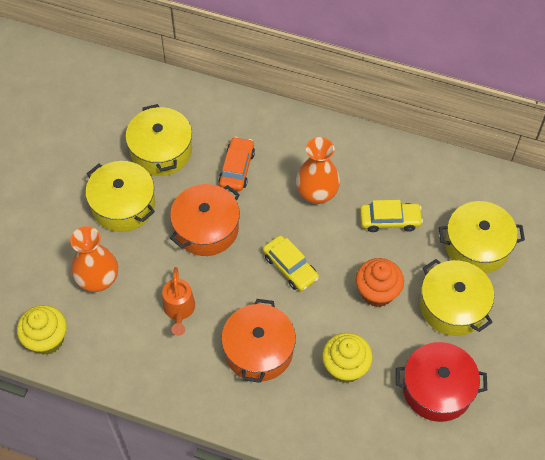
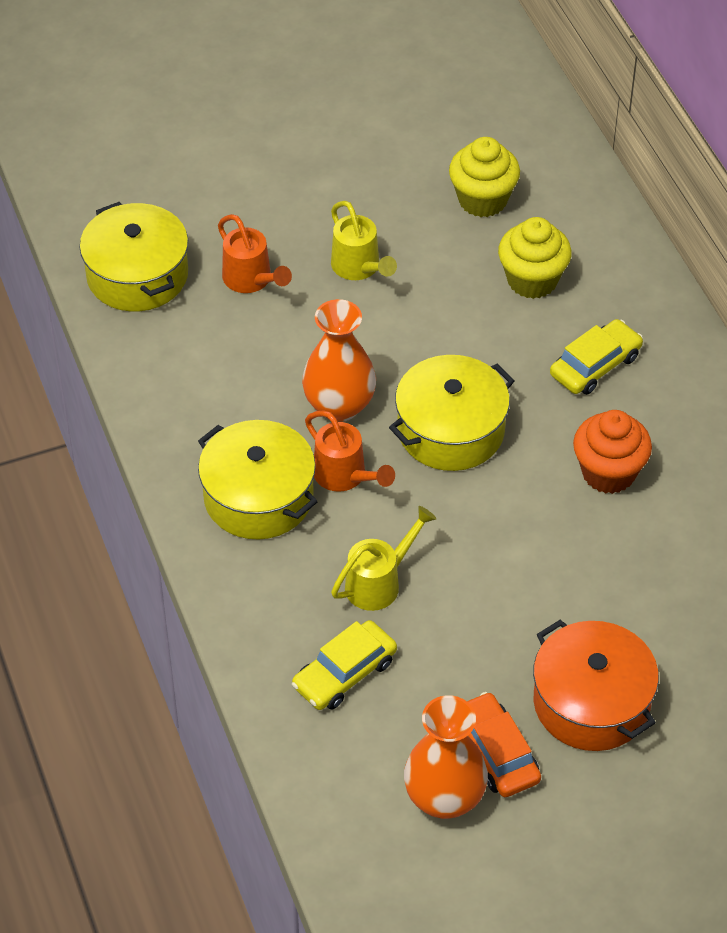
orange pot: [170,184,240,256] [221,299,296,383] = 2 -> [533,620,659,751] = 1
orange watering can: [162,267,195,336] = 1 -> [218,214,292,293] [305,410,395,492] = 2
red pot: [396,342,487,422] = 1 -> none = 0
yellow pot: [85,161,155,232] [125,104,192,176] [420,259,494,336] [439,201,525,274] = 4 -> [80,202,188,311] [198,420,318,540] [389,355,514,471] = 3
yellow watering can: none = 0 -> [331,201,397,280] [331,506,437,611] = 2

